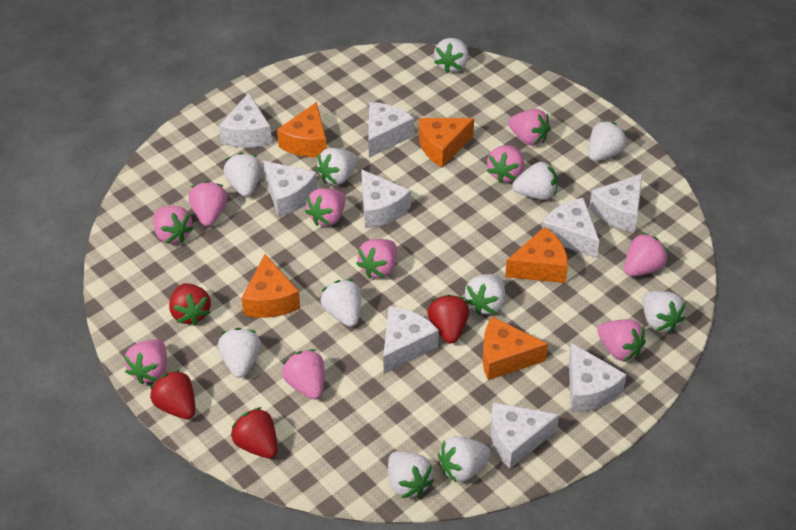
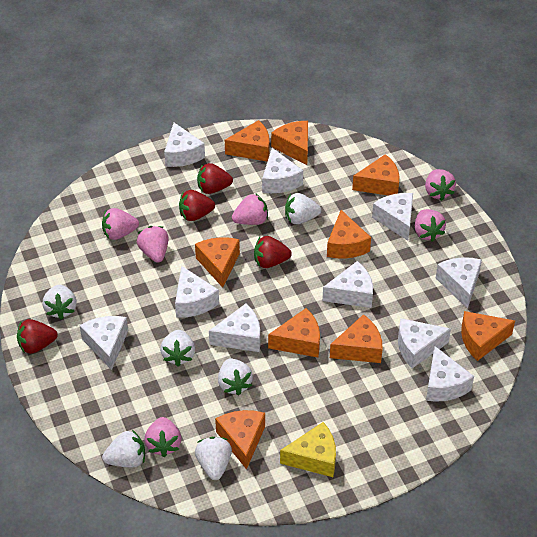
orange cheese: [241,254,300,318] [277,102,327,157] [419,118,474,167] [482,317,548,380] [505,227,568,283] = 5 -> [195,237,240,288] [215,410,265,470] [225,120,269,162] [268,308,320,357] [271,121,308,165] [327,210,371,259] [330,314,382,363] [352,154,400,195] [461,311,515,361] = 9
pink strawberry: [124,339,167,384] [153,206,194,244] [189,181,228,226] [282,349,324,399] [305,188,346,226] [356,239,397,278] [487,145,524,183] [508,109,550,146] [597,319,646,362] [624,233,668,277] = 10 -> [102,208,139,240] [137,226,169,263] [145,417,181,457] [232,193,268,225] [415,209,446,242] [425,169,456,201] = 6
white cheese: [219,93,272,148] [263,161,318,217] [361,169,411,228] [368,102,414,158] [383,306,439,373] [491,402,559,469] [542,198,600,258] [569,343,627,412] [589,173,643,232] = 9 -> [79,316,128,370] [164,123,205,167] [175,266,219,317] [209,304,260,352] [262,148,303,193] [322,261,373,308] [372,193,413,241] [398,318,451,368] [426,346,474,402] [436,257,482,309] = 10
white strawberry: [218,328,261,378] [224,153,262,197] [316,148,357,185] [321,279,361,327] [388,451,434,498] [434,38,468,73] [438,436,491,482] [465,274,505,315] [512,162,558,200] [589,120,627,161] [643,291,686,332] = 11 -> [43,285,76,320] [102,430,145,467] [160,330,195,367] [195,437,232,480] [218,358,253,396] [285,193,321,224] = 6
yellow cheese: none = 0 -> [280,422,336,477] = 1

